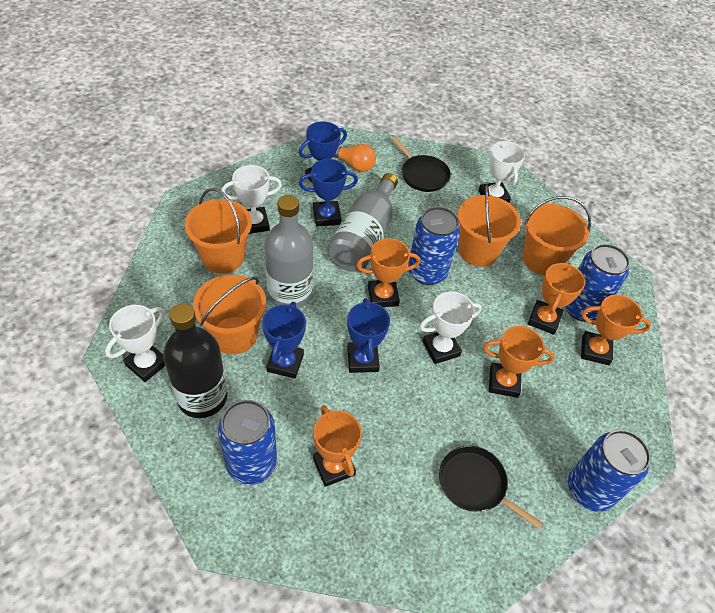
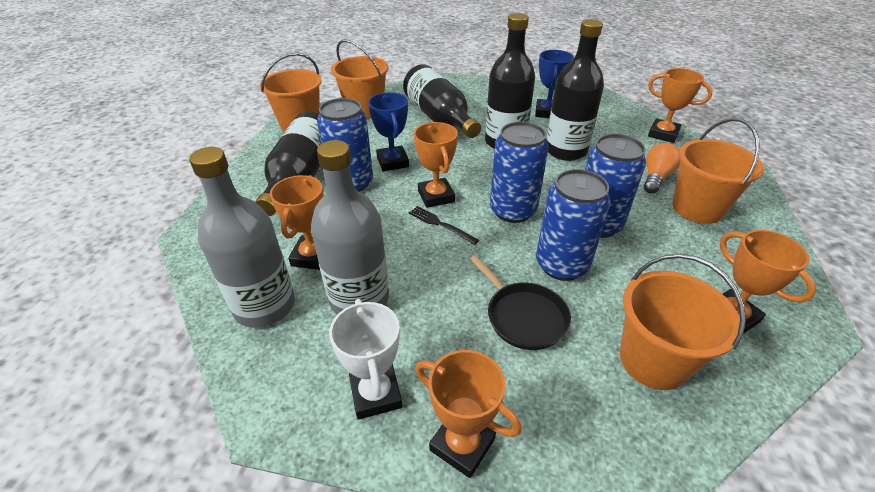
black bottle: [163,304,228,418] = 1 -> [255,112,321,216] [403,64,481,138] [485,13,535,149] [546,19,604,161] = 4
black fork: none = 0 -> [409,206,479,245] = 1
black pan: [392,137,451,192] [439,446,542,529] = 2 -> [470,255,571,350] = 1
blue trophy: [262,302,306,379] [299,121,347,182] [299,159,358,226] [347,298,390,373] = 4 -> [368,92,409,172] [535,50,574,118] = 2
white trophy: [105,305,165,382] [221,165,282,234] [420,292,482,364] [479,140,525,203] = 4 -> [329,299,402,420] = 1

